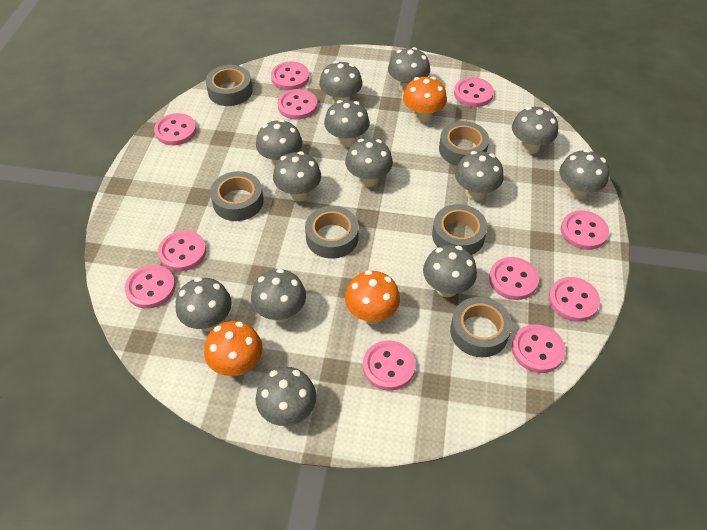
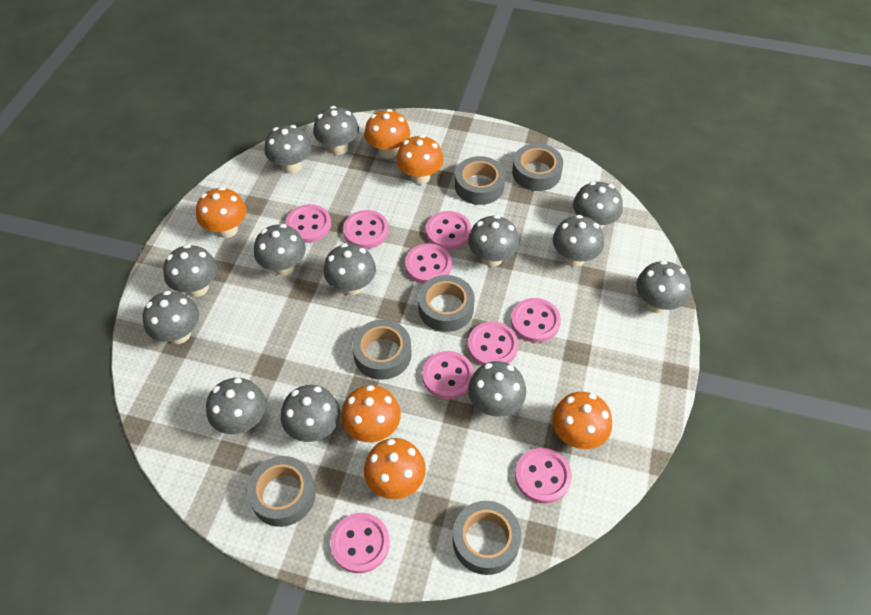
orange mushroom: [204,321,263,376] [345,270,400,324] [403,77,447,123] = 3 -> [196,187,246,238] [341,385,401,442] [364,109,410,158] [364,438,426,499] [396,135,443,185] [552,392,612,449] = 6
pink button: [125,265,176,309] [154,113,196,146] [158,230,206,271] [271,61,309,90] [278,89,317,120] [363,340,416,391] [454,77,494,107] [489,257,539,300] [512,324,565,373] [548,277,600,322] [561,210,609,250] = 11 -> [285,204,331,243] [330,513,390,573] [343,210,389,249] [405,243,452,284] [422,351,474,399] [426,211,471,250] [468,321,518,365] [511,298,561,343] [515,448,572,504] = 9

